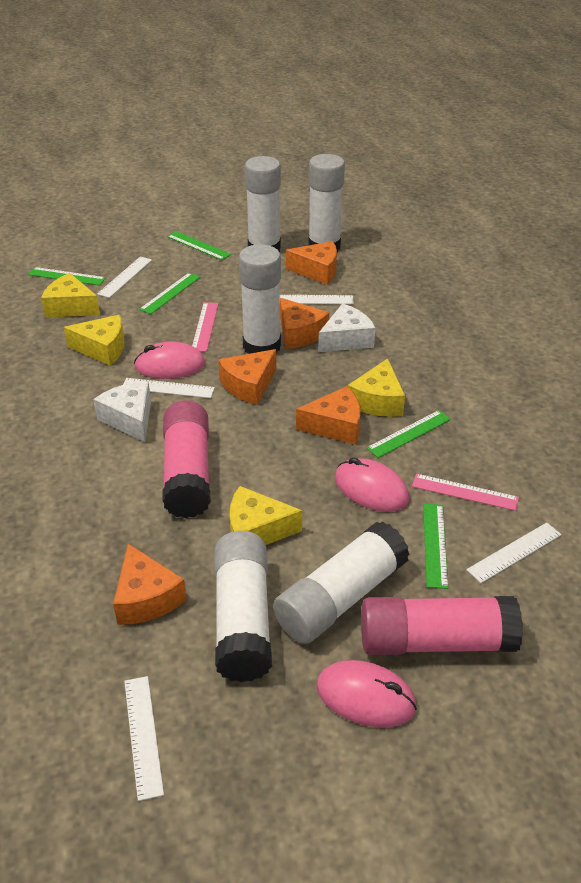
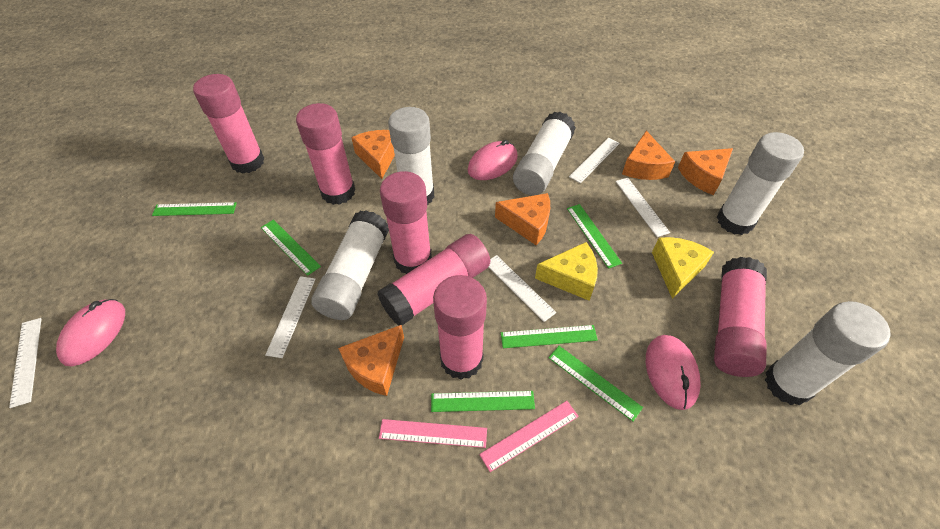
green ruler: [28,267,106,286] [139,273,200,314] [167,231,231,260] [367,410,451,458] [423,504,448,589] = 5 -> [152,202,237,216] [261,219,321,276] [431,391,535,412] [501,325,598,348] [548,346,643,421] [567,204,622,269] = 6
pink glue stick: [162,400,211,518] [361,596,523,655] = 2 -> [193,74,265,174] [296,103,356,205] [378,234,490,326] [380,171,432,274] [433,275,487,380] [714,257,767,377] = 6
white cheese: [93,381,151,442] [318,304,376,352] = 2 -> none = 0
yellow cheese: [41,273,100,317] [64,315,125,366] [230,486,302,545] [348,358,405,417] = 4 -> [535,242,598,301] [652,237,714,299] = 2

